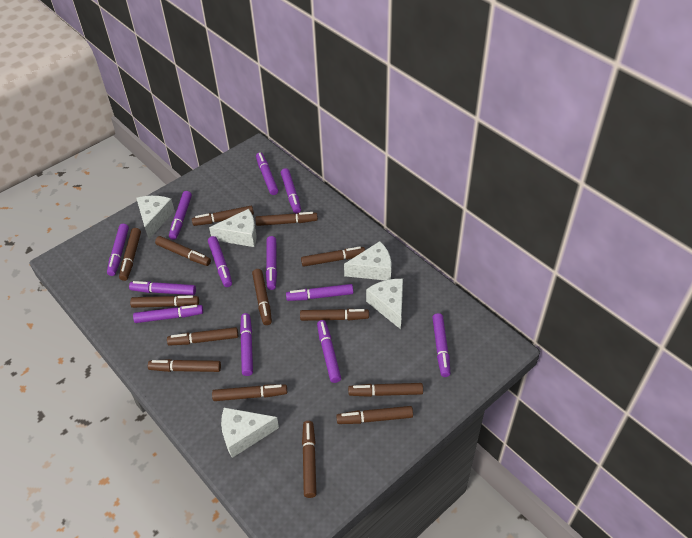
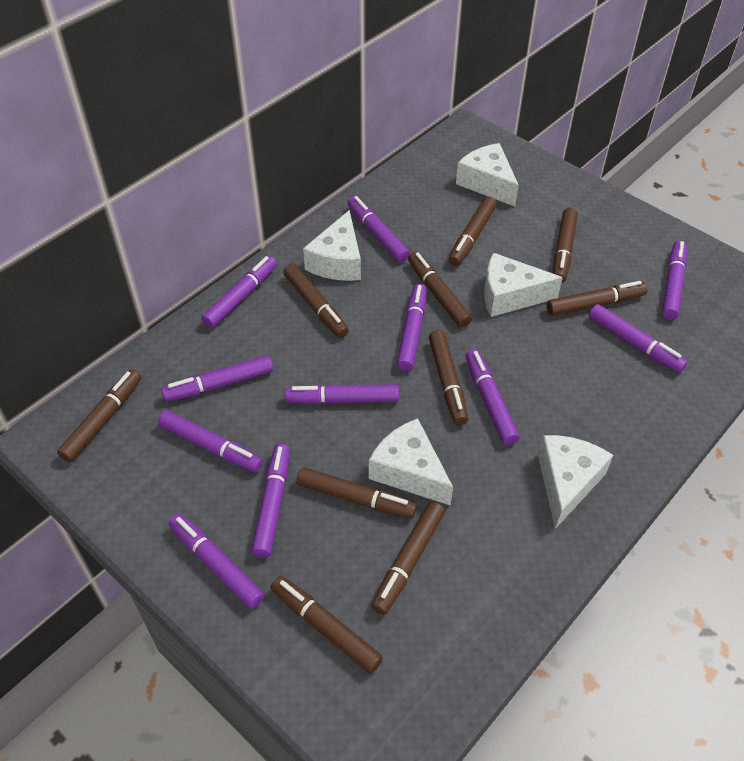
brown marker: [119,228,141,281] [130,295,199,308] [148,359,221,372] [155,236,211,266] [167,327,238,345] [192,206,254,226] [212,384,287,401] [252,269,272,325] [255,212,318,226] [300,309,369,321] [301,247,365,267] [302,421,316,498] [336,406,413,424] [348,383,423,397] = 14 -> [57,369,141,462] [271,576,383,674] [283,264,349,338] [297,467,417,519] [371,502,445,615] [408,252,472,328] [429,330,468,425] [448,196,497,266] [547,281,648,316] [553,208,578,283] = 10
purple marker: [107,224,129,276] [129,281,196,295] [133,305,203,323] [169,191,192,240] [208,236,232,287] [240,313,253,376] [256,152,278,195] [266,236,277,290] [281,168,301,214] [286,284,353,301] [317,320,341,383] [432,313,450,377] = 12 -> [158,410,263,472] [161,355,273,402] [169,514,264,609] [201,256,277,328] [252,443,290,558] [285,384,399,404] [348,196,410,262] [397,284,427,371] [466,349,520,445] [589,304,688,373] [662,241,687,320] = 11

